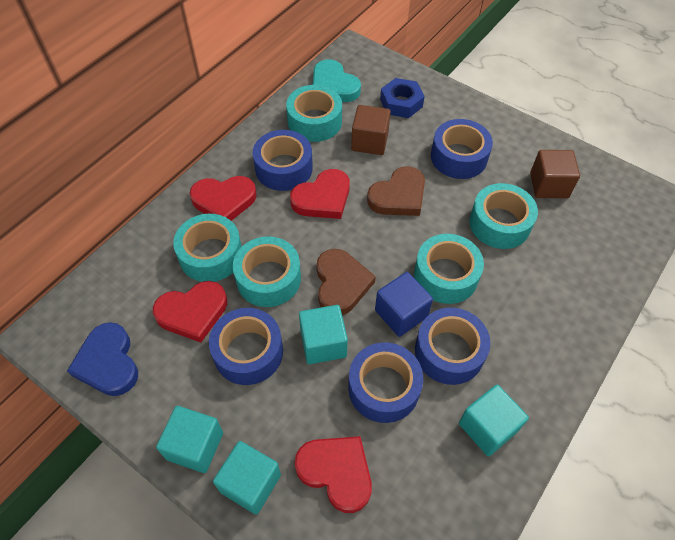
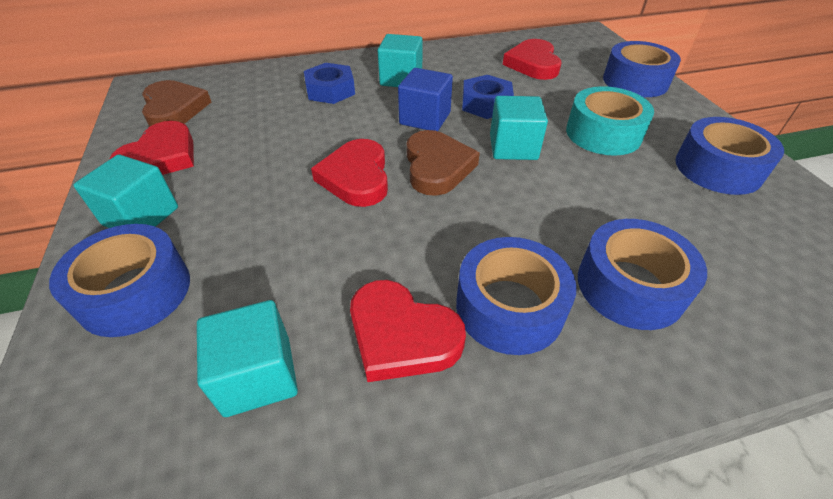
blue heart: [67,322,138,396] = 1 -> none = 0
blue nut: [380,78,425,118] = 1 -> [304,63,355,104] [462,75,514,119] = 2
brown cube: [351,105,391,155] [530,150,580,198] = 2 -> none = 0
turquoise heart: [313,59,361,102] = 1 -> none = 0
turquoise tape: [173,214,242,282] [233,236,301,307] [286,85,342,142] [414,234,484,304] [469,183,538,249] = 5 -> [566,86,654,156] = 1

